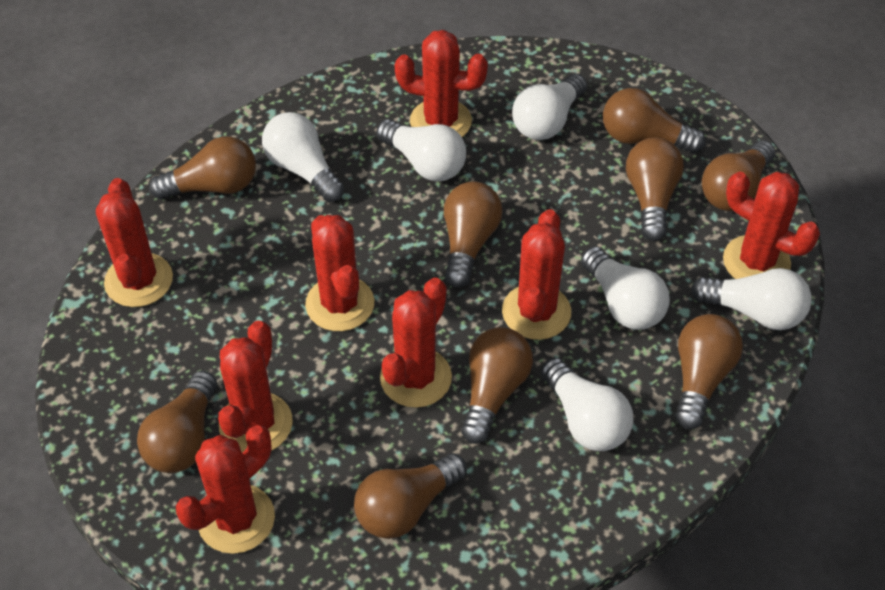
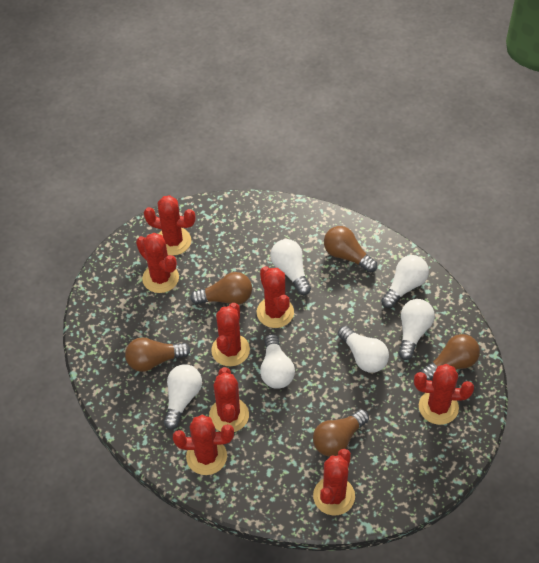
brown light bulb: [137,371,217,473] [149,136,256,200] [354,453,467,539] [444,181,503,288] [461,327,533,444] [603,88,706,153] [626,137,684,241] [675,314,743,429] [702,140,775,211] = 9 -> [125,337,191,372] [190,272,252,305] [313,409,369,456] [324,226,377,273] [421,334,480,381] = 5

